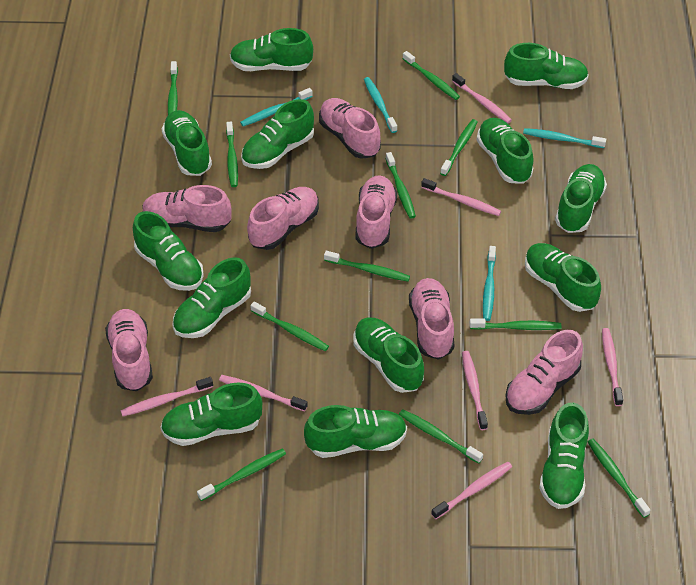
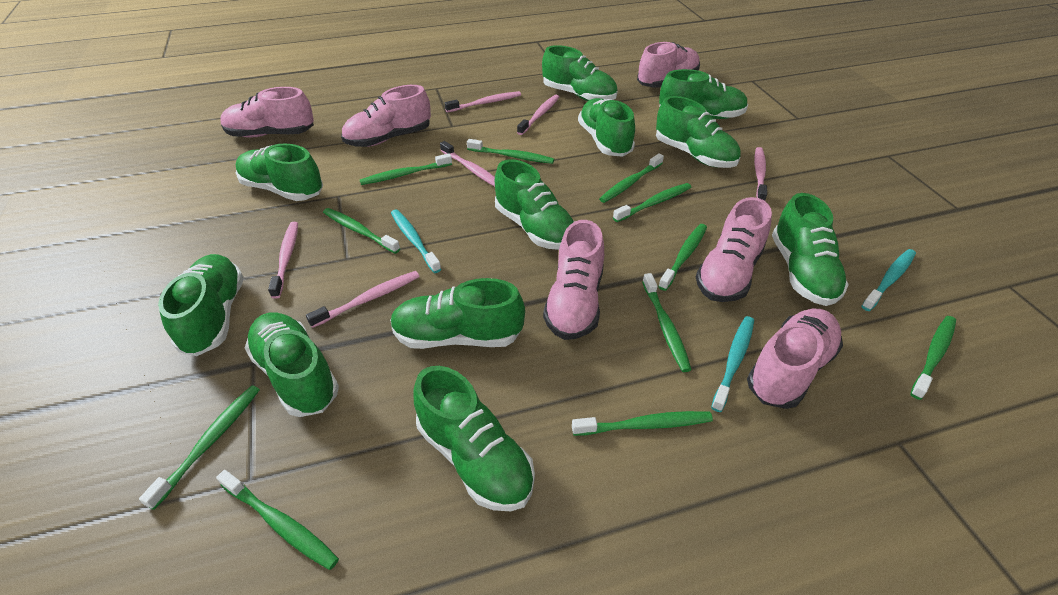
green shoe: [133,211,204,291] [160,382,262,446] [162,110,212,176] [172,257,251,338] [230,28,313,71] [241,99,314,169] [304,405,407,458] [354,317,424,393] [477,118,534,184] [504,43,589,89] [525,243,601,312] [539,402,589,509] [555,164,607,233] = 13 -> [158,254,244,356] [236,144,323,201] [245,312,339,417] [390,278,525,349] [413,366,535,511] [495,159,575,250] [542,45,617,101] [578,98,635,157] [656,96,741,168] [659,69,748,119] [772,193,849,306] = 11
pink shoe: [105,309,153,391] [142,185,232,232] [247,187,319,250] [319,98,381,159] [355,175,397,249] [409,278,455,360] [505,330,583,415] = 7 -> [220,87,314,138] [341,85,431,147] [543,220,604,340] [637,42,700,88] [696,197,772,302] [747,309,843,409] = 6
pink toothbrush: [121,377,213,416] [219,375,308,412] [421,178,501,216] [431,462,512,519] [452,73,512,123] [462,351,488,430] [602,328,623,406] = 7 -> [268,222,298,299] [306,271,420,328] [440,141,495,187] [445,91,521,113] [517,95,559,135] [754,147,767,201] = 6
turquoise toothbrush: [240,88,313,127] [364,77,397,133] [483,246,496,321] [523,128,606,148] = 4 -> [391,209,441,273] [711,316,754,412] [862,249,916,311] = 3

